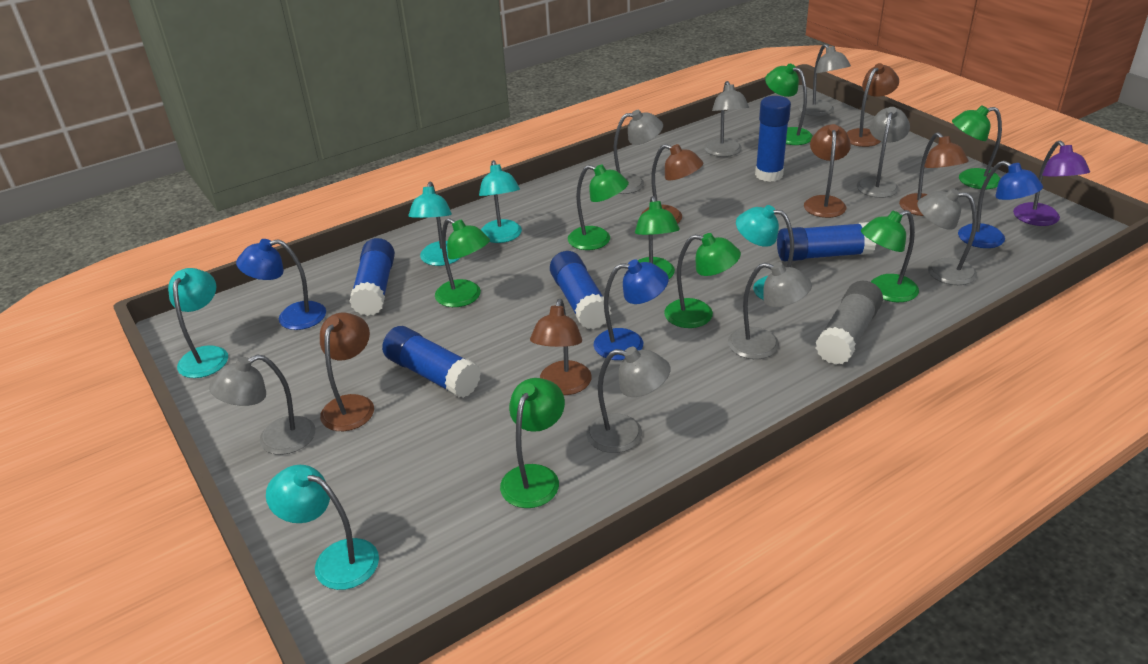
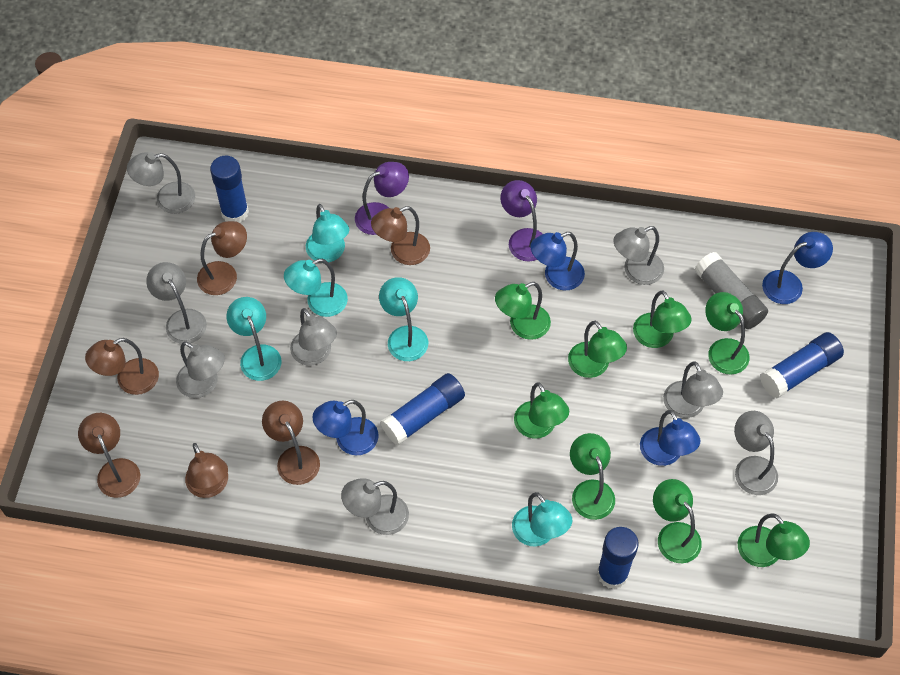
blue glue stick: [349,238,395,316] [382,326,481,398] [550,251,611,329] [755,96,791,182] [777,222,876,261] = 5 -> [210,156,249,223] [381,373,465,445] [597,527,639,589] [760,332,844,398] = 4
blue lamp: [236,239,326,330] [593,259,669,360] [958,161,1043,248] = 3 -> [312,400,379,455] [530,232,585,290] [640,410,700,466] [762,232,833,304] = 4
purple lamp: [1013,141,1090,226] = 1 -> [355,162,409,235] [500,180,542,261] = 2

